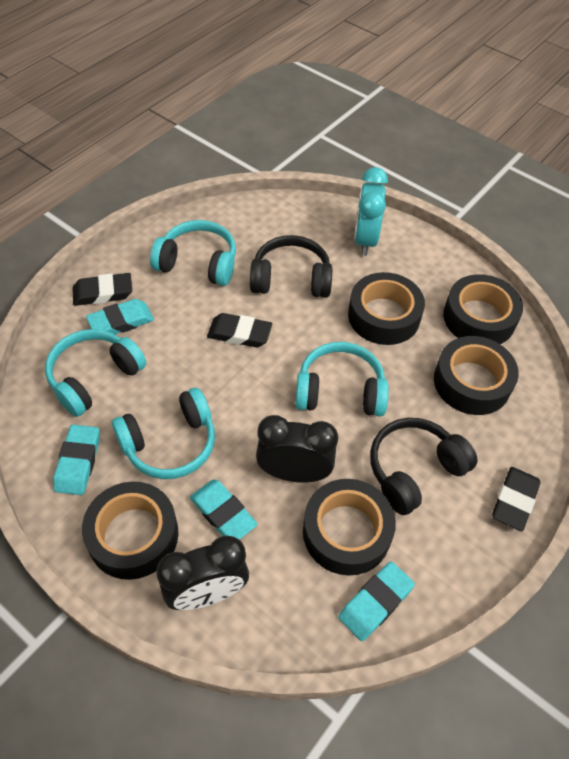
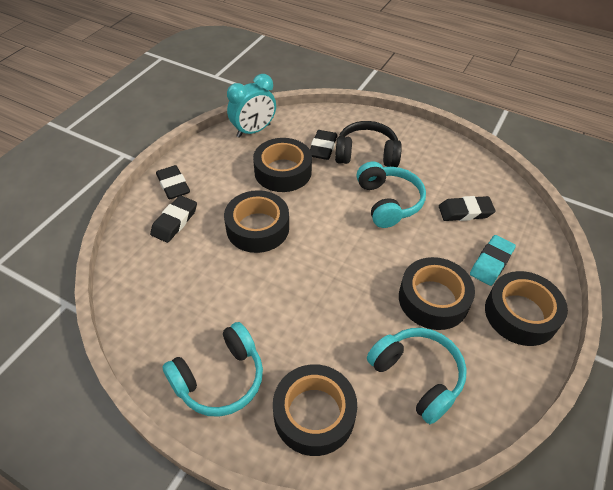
black clock: [156,535,249,610] [256,415,338,483] = 2 -> none = 0
black eraser: [72,273,132,306] [207,313,272,347] [492,467,541,531] = 3 -> [150,195,197,243] [156,165,190,199] [310,130,337,160] [439,196,496,221] = 4
black headphones: [250,235,332,298] [370,418,478,515] = 2 -> [335,121,402,167] = 1
turquoise eraser: [53,425,100,495] [86,299,154,334] [190,479,258,540] [338,561,415,641] = 4 -> [470,235,516,286] = 1
turquoise headphones: [45,329,146,417] [112,388,215,479] [150,220,236,286] [295,342,389,417] = 4 -> [162,322,263,417] [356,162,426,228] [367,328,467,424] = 3

